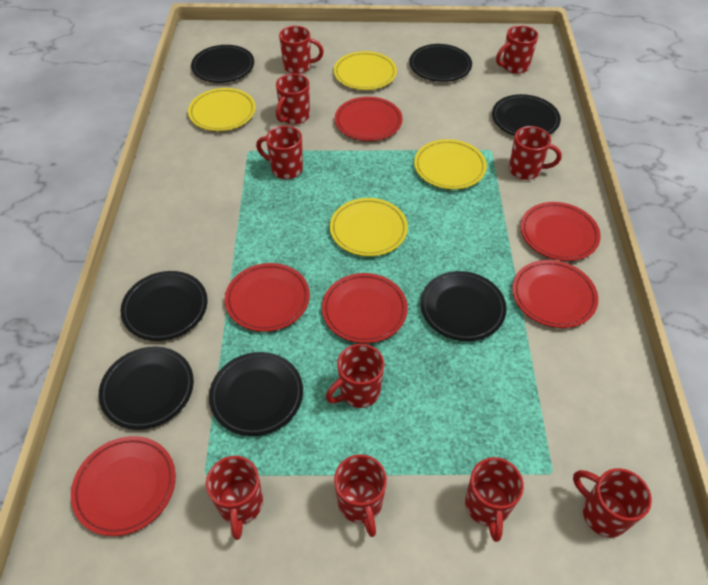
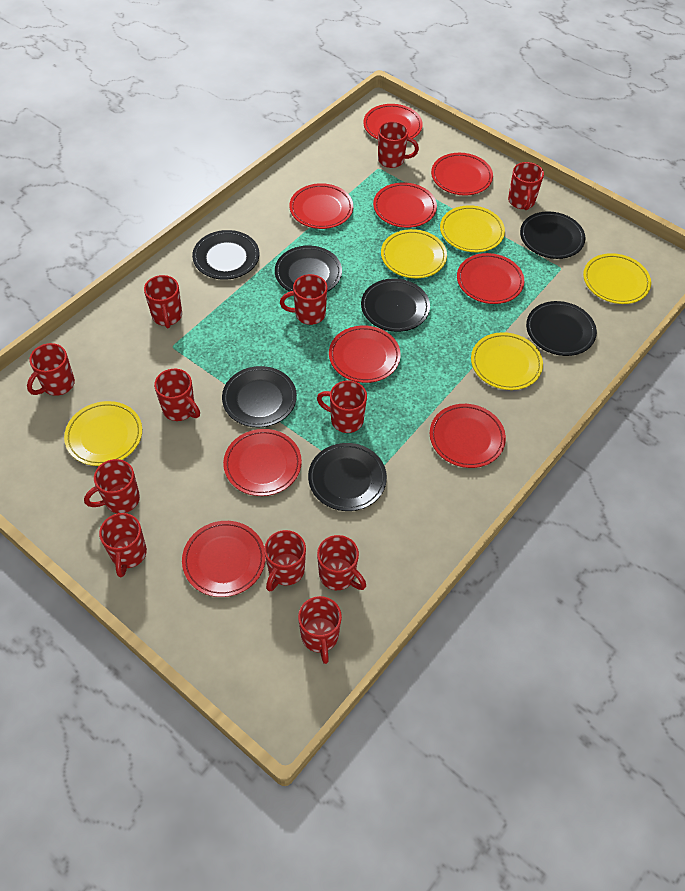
red mug: [206,456,263,540] [256,126,303,179] [276,73,310,124] [279,26,324,74] [326,344,384,408] [334,454,387,537] [465,457,524,542] [496,25,538,74] [509,126,562,180] [573,468,652,538] = 10 -> [27,343,75,396] [84,459,140,513] [99,513,147,577] [144,275,182,328] [154,369,200,421] [264,530,306,592] [280,274,327,325] [298,596,342,664] [317,380,367,433] [317,535,366,590] [378,121,419,168] [508,162,544,210] = 12
red plate: [71,436,176,536] [225,263,310,332] [322,273,408,343] [335,97,402,141] [512,260,598,328] [521,202,601,261] = 6 -> [182,521,266,597] [223,429,302,496] [290,183,353,229] [329,326,401,383] [363,104,423,140] [373,182,437,228] [430,404,506,468] [431,153,493,196] [457,253,524,304] = 9
yellow plate: [188,88,256,131] [330,198,408,256] [334,51,397,90] [414,139,487,189] = 4 -> [64,401,142,466] [381,229,447,278] [440,205,505,252] [471,332,543,390] [583,253,651,304] = 5

